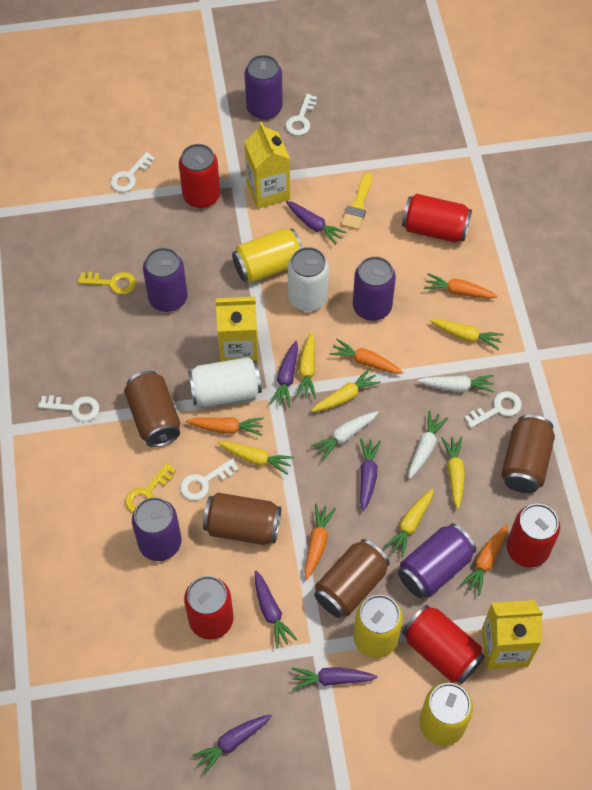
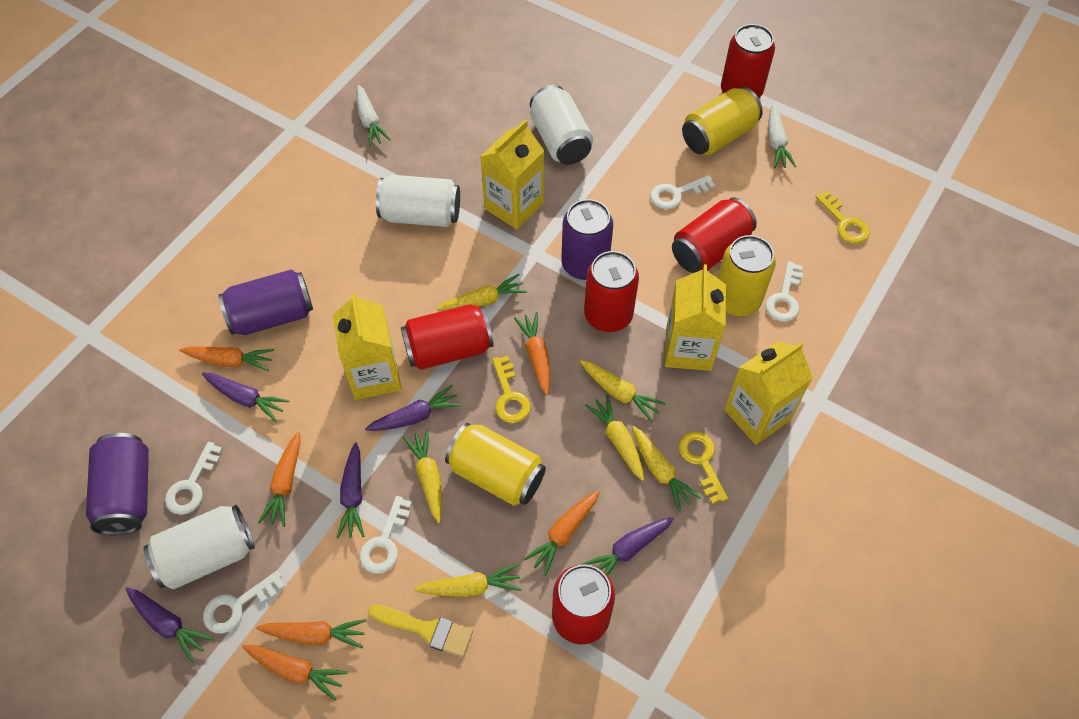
brown can: [124,371,180,447] [203,493,281,545] [314,539,390,618] [501,415,555,493] = 4 -> none = 0
orange carrot: [186,417,264,436] [304,504,336,580] [330,339,403,374] [424,273,498,299] [460,525,508,596] = 5 -> [179,346,274,371] [243,645,348,701] [256,619,366,648] [258,432,301,527] [514,312,550,395] [524,491,599,576] = 6
purple can: [132,497,181,561] [143,248,188,312] [245,55,283,120] [353,256,396,321] [398,523,476,598] = 5 -> [86,433,149,535] [218,269,313,335] [561,199,613,280] = 3
purple carrot: [192,714,272,774] [255,571,297,648] [270,341,298,407] [286,201,347,245] [292,667,378,690] [360,439,381,511] = 6 -> [125,587,213,663] [202,373,289,422] [336,442,364,538] [365,385,461,431] [582,517,674,575] = 5
white can: [188,357,262,407] [288,247,329,311] = 2 -> [144,505,255,590] [376,175,460,227] [530,85,593,165] = 3
white carrot: [311,411,379,461] [409,411,448,479] [418,375,495,393] = 3 -> [357,85,391,146] [768,104,796,168] = 2
yellow carton: [216,297,259,365] [244,122,290,209] [482,600,543,669] = 3 -> [333,292,402,400] [480,119,544,230] [665,264,726,371] [724,341,813,445] = 4
yellow key: [78,272,136,295] [125,462,176,513] = 2 -> [492,356,531,423] [678,431,728,504] [816,191,870,244] = 3

